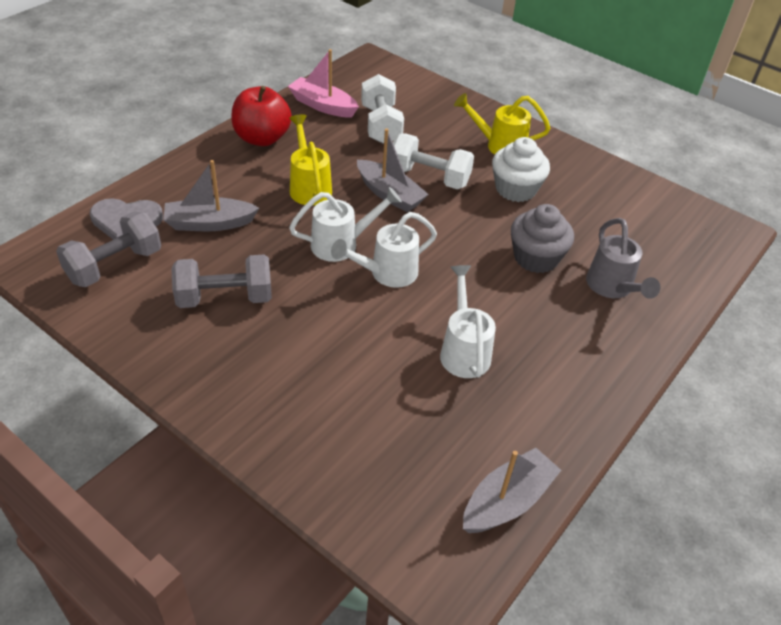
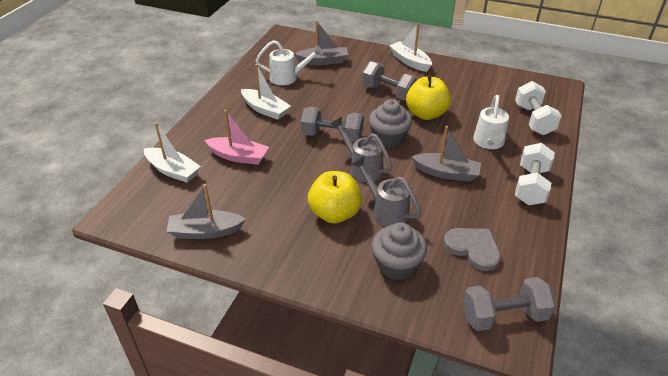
grey cupcake: [511,204,574,273] = 1 -> [369,99,412,148] [372,222,427,280] = 2
grey dumbbell: [56,212,161,287] [171,255,272,308] = 2 -> [301,107,364,142] [362,61,419,101] [463,277,556,331] = 3
grey watering can: [586,218,661,299] = 1 -> [331,117,393,182] [352,157,421,227] = 2
red apple: [231,86,292,146] = 1 -> none = 0
white boat: none = 0 -> [144,122,201,183] [241,64,291,120] [389,23,432,72] = 3
white cupcake: [492,137,550,202] = 1 -> none = 0
white watering can: [289,187,402,262] [331,212,437,288] [440,265,496,378] = 3 -> [256,40,323,85] [473,95,509,149] = 2
yellow apple: none = 0 -> [308,171,362,224] [406,75,451,120] = 2
yellow watering can: [289,114,332,205] [454,93,550,155] = 2 -> none = 0

